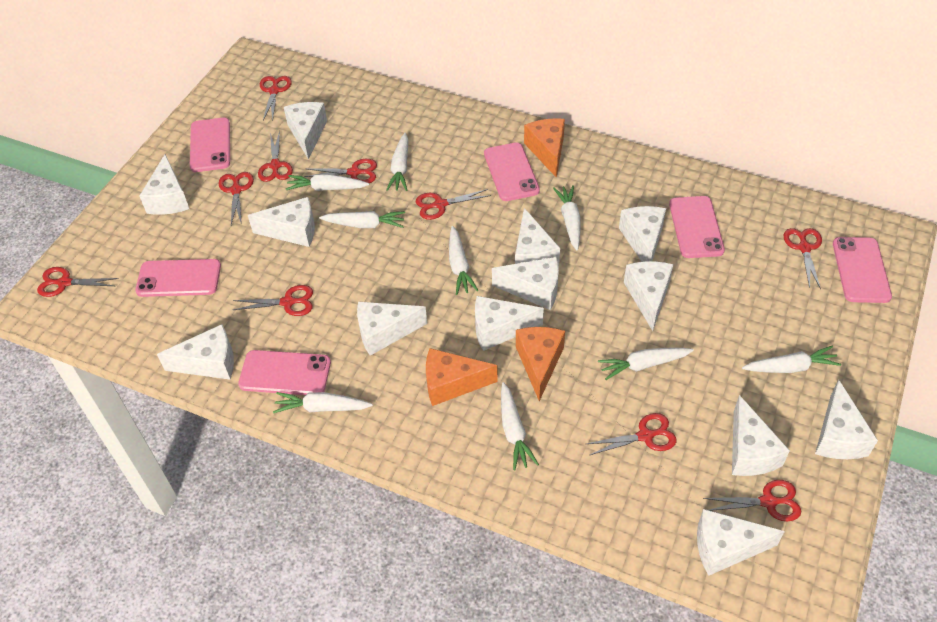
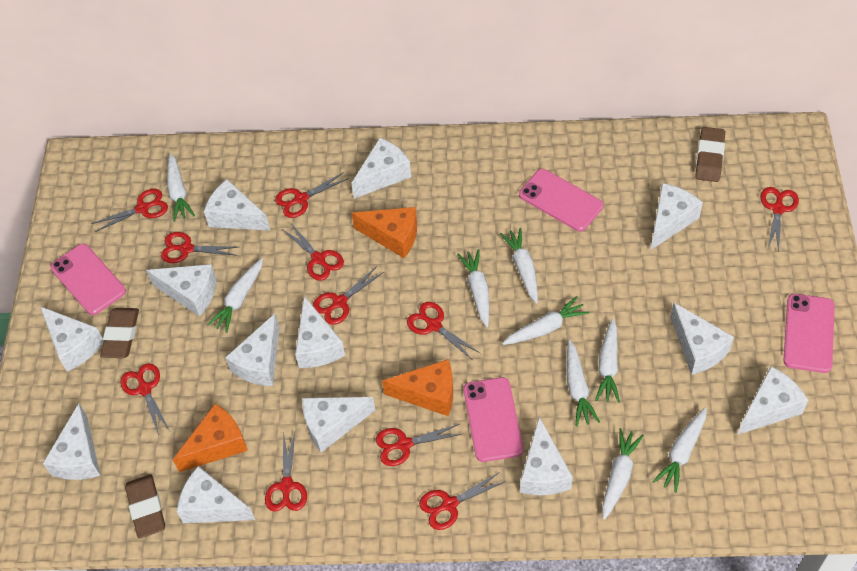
brown eraser: none = 0 -> [100,308,139,358] [125,474,165,539] [695,127,725,182] = 3
pink phone: [135,259,221,297] [190,118,230,172] [238,350,331,395] [484,142,540,201] [669,196,725,258] [833,237,892,303] = 6 -> [50,244,126,315] [464,377,523,462] [519,169,603,231] [783,294,835,373] = 4
red scissors: [37,267,119,297] [219,172,254,225] [233,285,313,316] [258,131,293,182] [260,76,292,121] [304,159,377,183] [416,189,491,220] [586,413,676,455] [703,480,801,522] [784,228,822,289] = 10 -> [91,189,168,232] [120,363,170,435] [161,232,238,263] [265,432,307,511] [275,172,349,218] [282,222,344,281] [313,266,384,325] [376,424,461,466] [407,302,480,359] [419,472,506,530] [761,187,799,253] = 11

